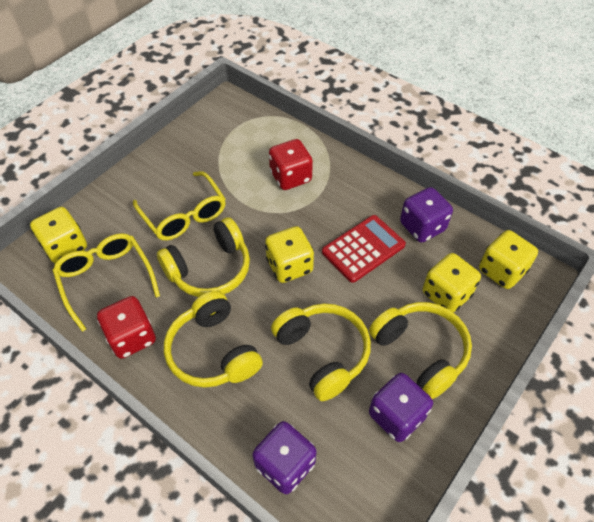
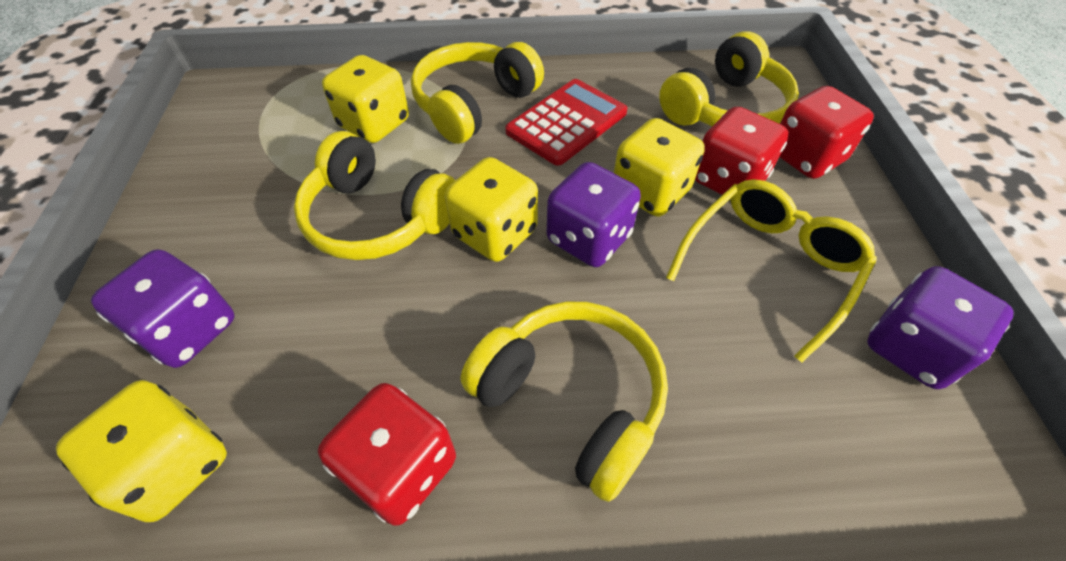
red dice: [97,296,156,359] [269,139,313,190] = 2 -> [318,383,456,526] [695,106,789,195] [779,86,874,179] = 3
yellow glasses: [52,233,160,332] [133,171,226,240] = 2 -> [666,179,877,363] = 1

